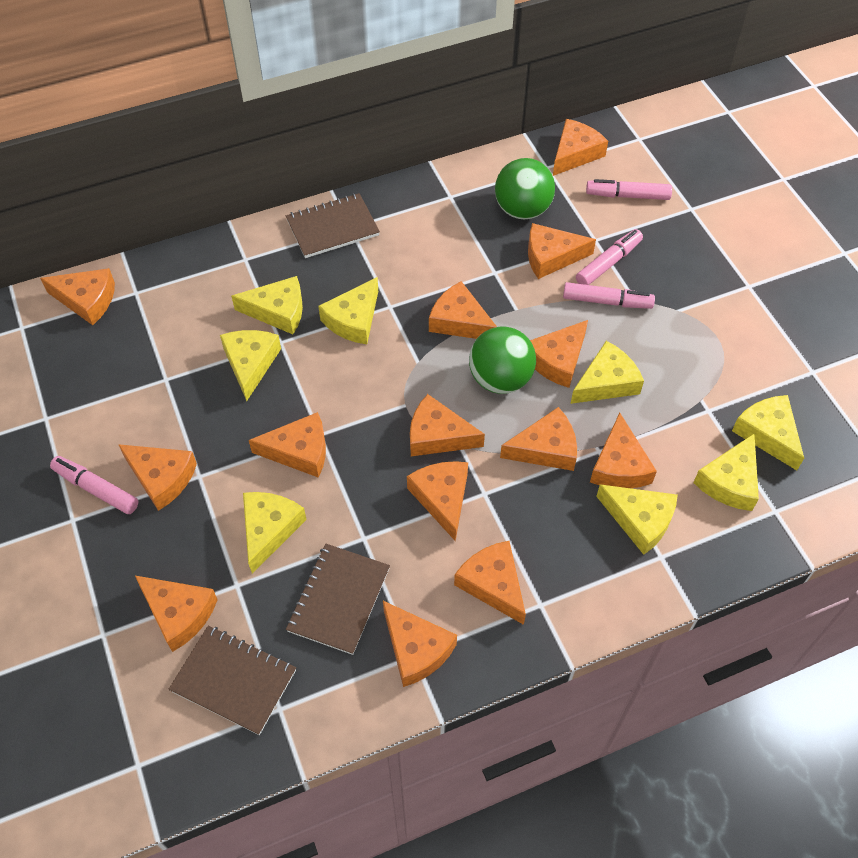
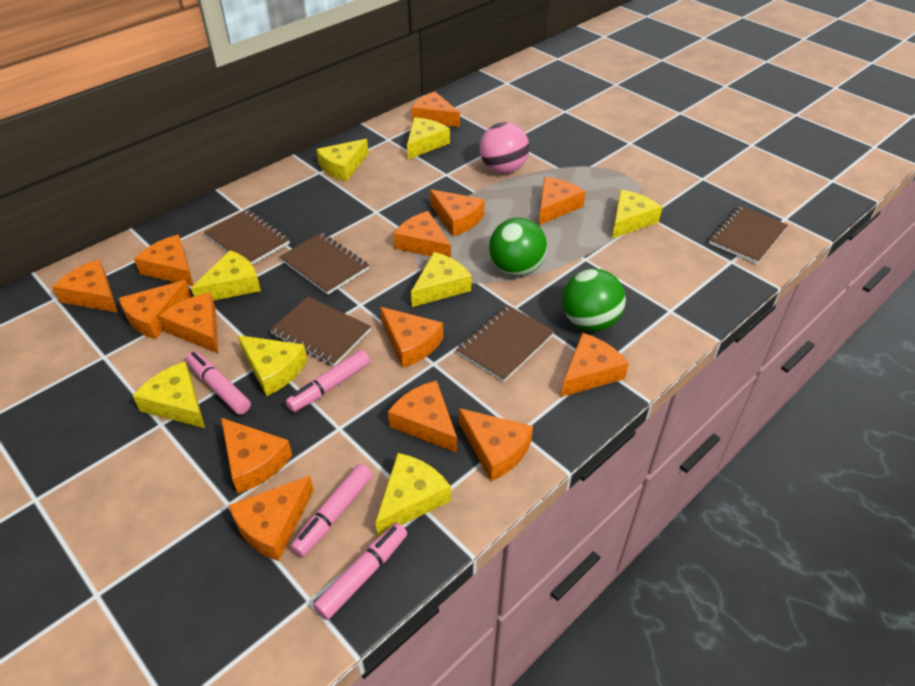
brown notebook: [168,625,296,735] [286,193,380,258] [286,543,390,655] = 3 -> [204,209,290,265] [269,296,371,366] [279,233,369,295] [456,305,555,382] [709,206,788,264] = 5
pink ball: none = 0 -> [480,122,529,174] = 1

